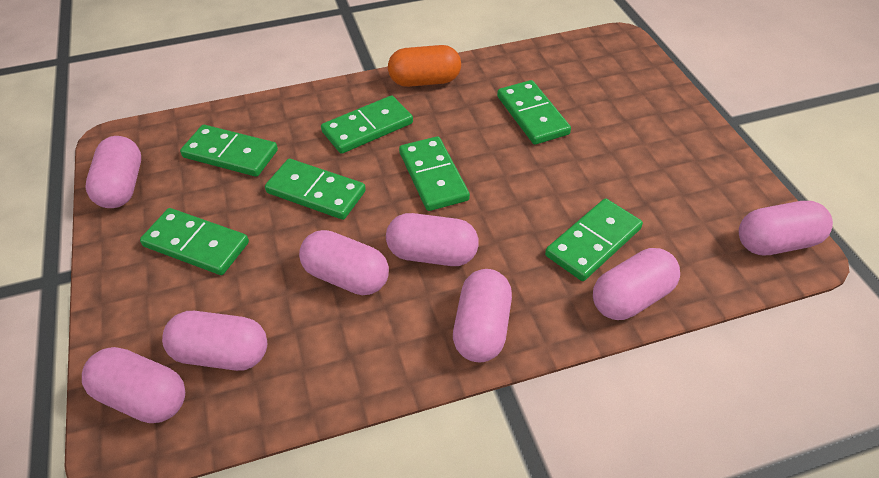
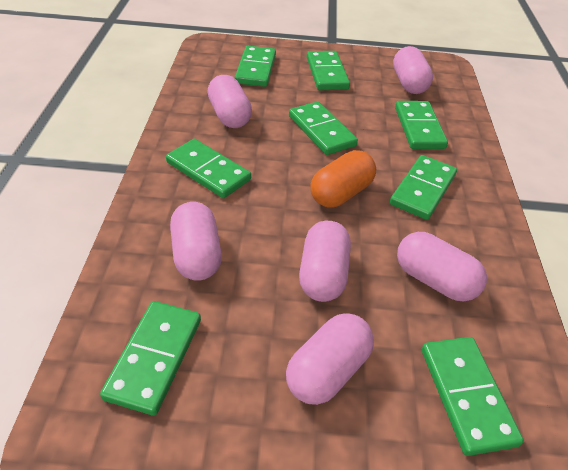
green domino: [140,208,249,275] [180,125,278,177] [265,159,366,220] [321,96,413,154] [399,136,470,211] [497,80,571,145] [545,198,643,281] = 7 -> [100,301,201,416] [166,139,251,198] [235,46,276,87] [289,102,358,155] [307,51,350,90] [390,155,457,220] [395,101,448,149] [422,337,524,456] = 8
pink capsule: [82,347,185,423] [85,136,141,208] [162,311,267,371] [299,230,389,295] [386,213,479,266] [453,269,512,363] [593,248,680,320] [739,201,833,255] = 8 -> [170,202,222,281] [207,75,252,128] [286,313,374,405] [299,221,351,302] [393,46,433,94] [397,232,487,301] = 6

